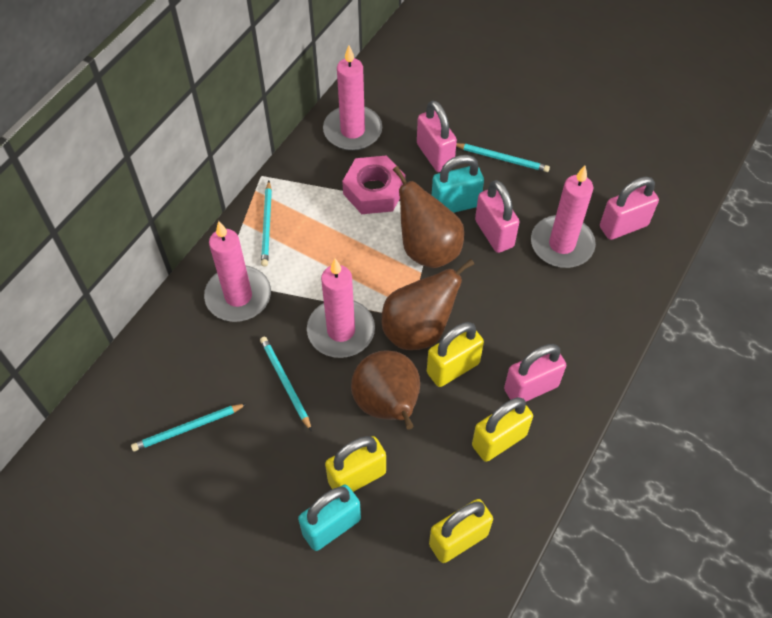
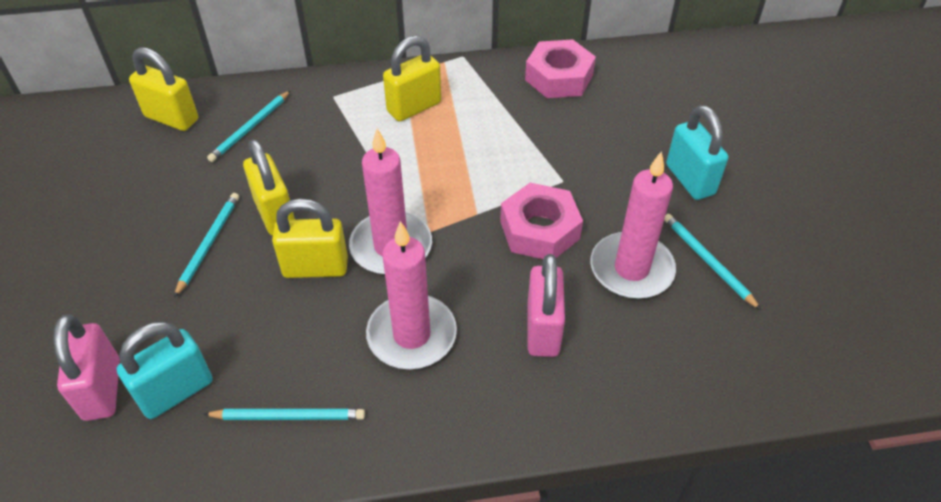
brown pear: [351,350,420,429] [382,259,474,350] [393,166,464,268] = 3 -> none = 0
pink candle: [204,221,271,322] [307,259,375,358] [323,45,382,151] [531,165,596,268] = 4 -> [349,128,432,275] [366,221,457,369] [591,151,676,299] = 3
pink nut: [342,155,406,214] = 1 -> [500,183,583,259] [525,39,596,98] = 2
pink padlock: [417,101,457,172] [475,180,519,253] [504,344,566,402] [600,177,659,240] = 4 -> [53,314,120,421] [528,254,565,357] = 2

